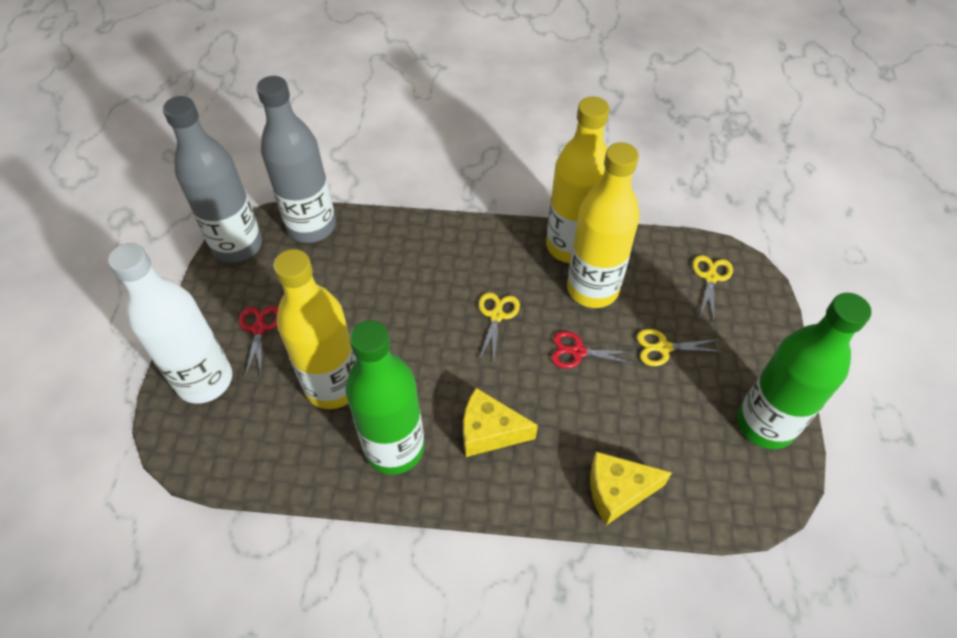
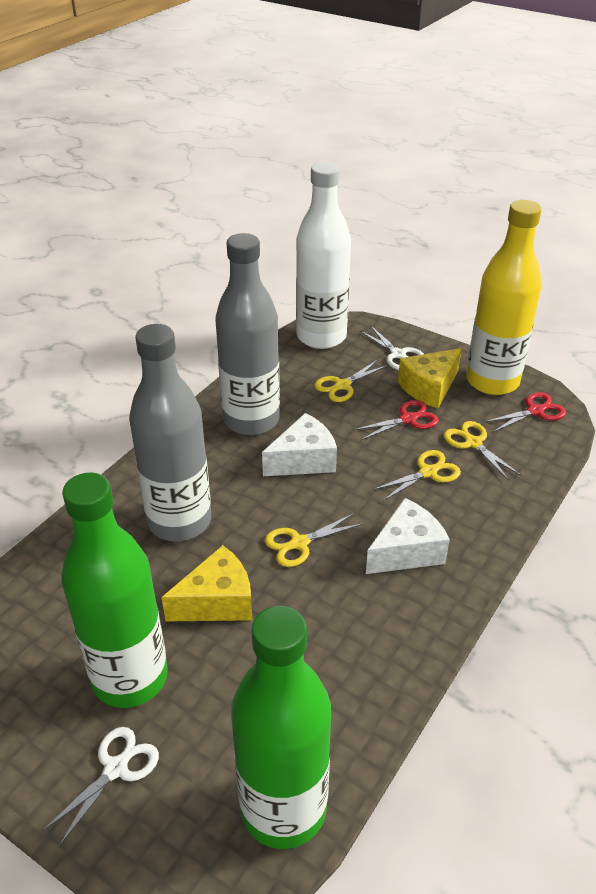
white cheese: none = 0 -> [262,413,337,476] [366,498,450,574] = 2
white scissors: none = 0 -> [42,727,159,846] [360,325,424,370] = 2
yellow bottle: [273,249,357,409] [546,97,609,263] [567,142,640,308] = 3 -> [466,200,542,395] = 1
yellow scissors: [479,292,520,360] [637,329,724,366] [693,255,733,321] = 3 -> [265,513,362,567] [314,360,388,402] [373,450,461,501] [444,421,521,481] = 4

